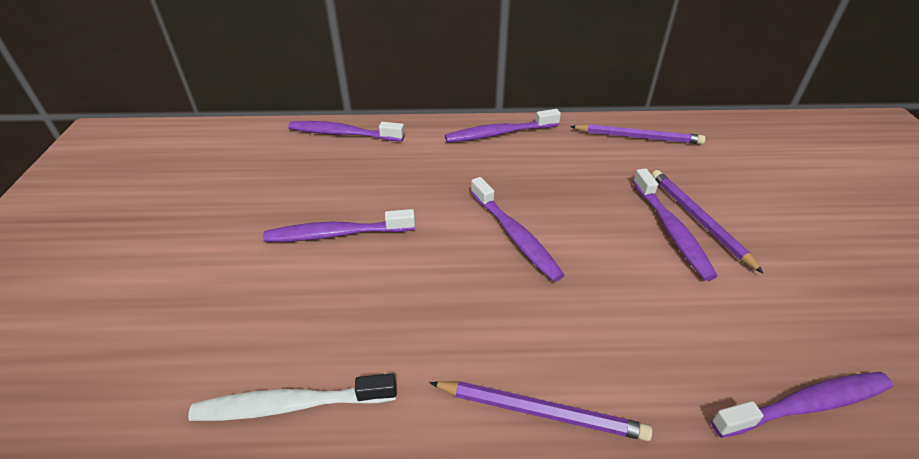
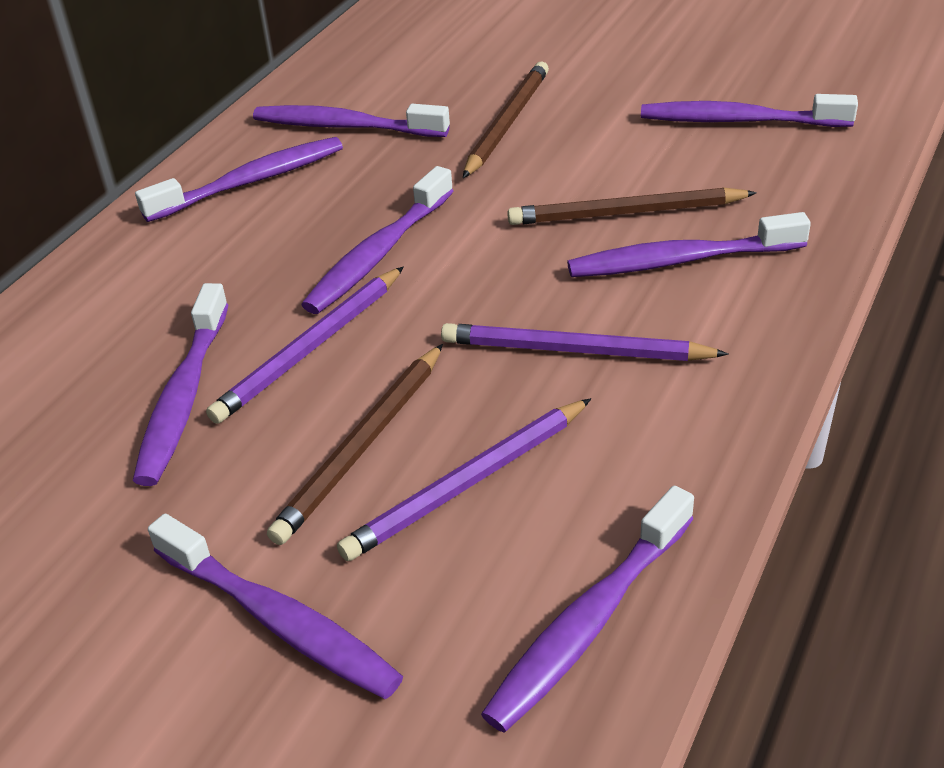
brown pencil: none = 0 -> [267,344,443,545] [463,61,549,178] [507,187,757,225] = 3
purple toothbrush: [263,209,415,242] [288,121,404,141] [445,109,561,143] [471,177,565,282] [633,168,718,281] [711,372,893,438] = 6 -> [133,283,229,486] [135,137,343,222] [148,514,403,699] [253,104,450,137] [301,166,453,314] [481,486,694,732] [567,212,811,277] [641,94,858,127] = 8
white toothbrush: [188,373,397,421] = 1 -> none = 0

